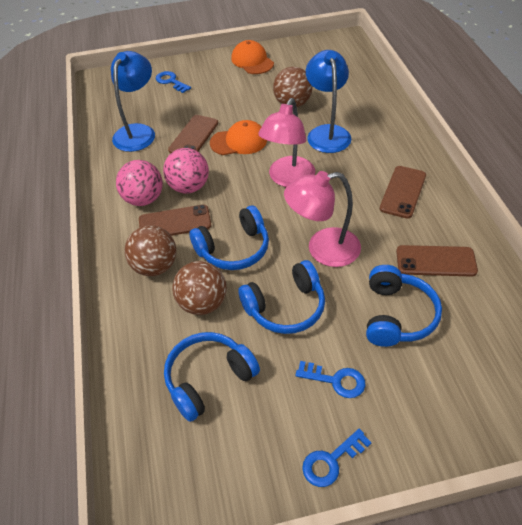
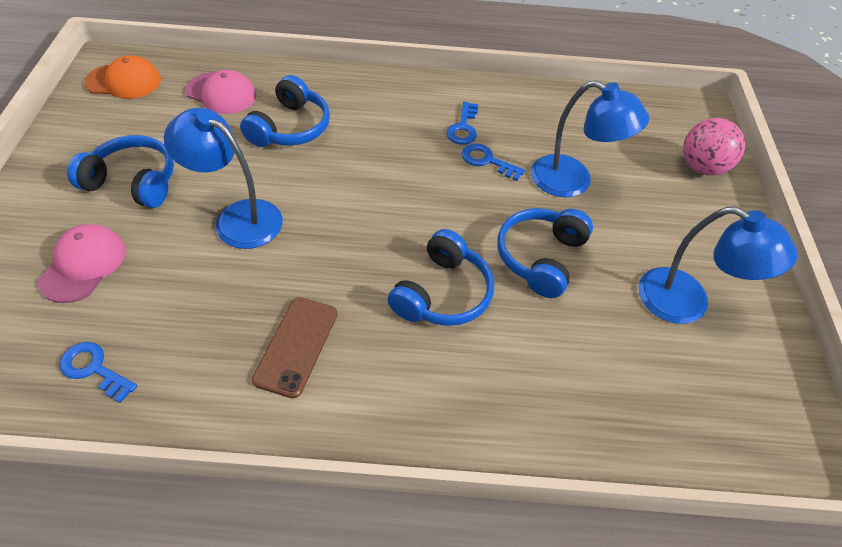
blue lamp: [111,51,155,152] [306,50,351,153] = 2 -> [164,108,283,249] [531,80,649,197] [639,207,798,324] = 3
brown ball: [124,225,176,276] [172,261,227,315] [273,67,313,107] = 3 -> none = 0
brown phone: [139,205,211,236] [168,115,218,153] [380,166,426,219] [396,245,478,277] = 4 -> [252,297,337,398] = 1
orange cap: [210,120,267,155] [231,40,274,74] = 2 -> [84,55,161,99] = 1
pink ball: [116,160,163,206] [163,148,209,194] = 2 -> [683,118,745,176] = 1
pink cap: none = 0 -> [38,224,126,303] [185,70,256,114] = 2
pink lamp: [258,98,315,187] [284,171,361,267] = 2 -> none = 0

